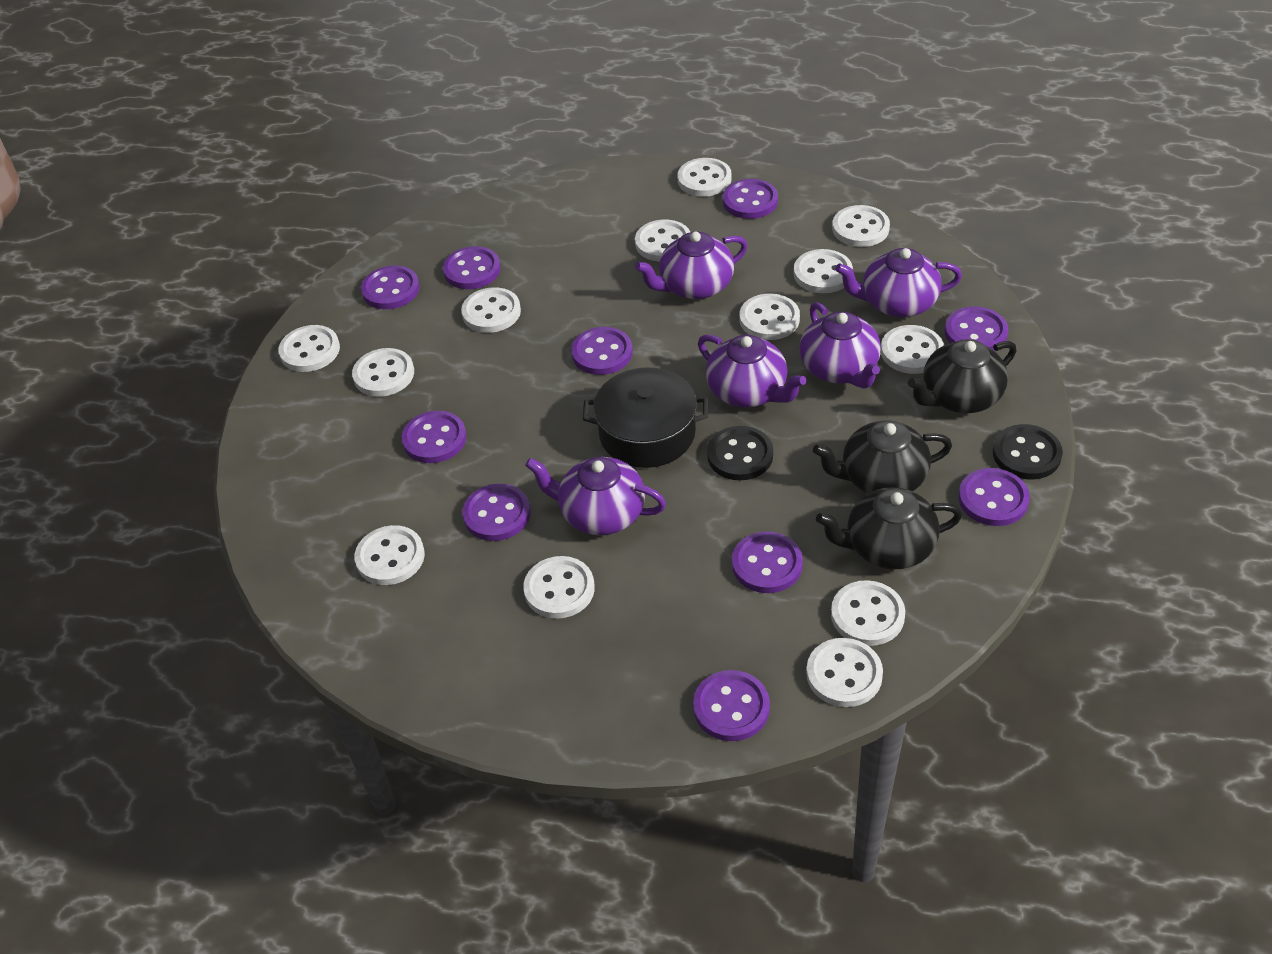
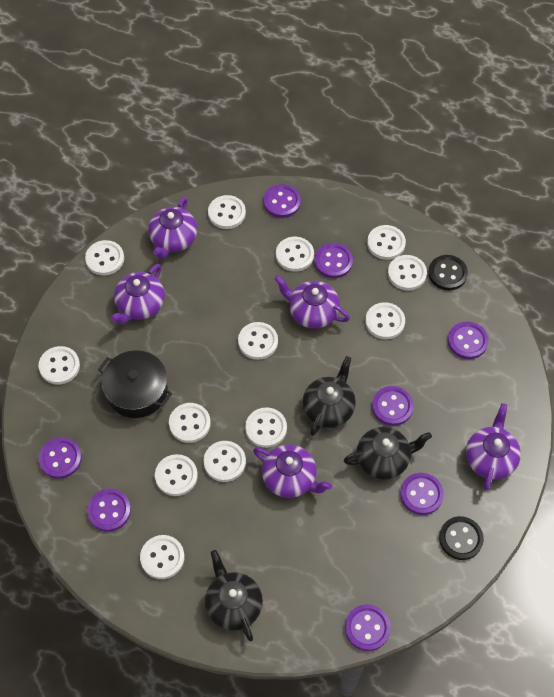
purple button: [361,266,420,309] [402,411,467,463] [443,246,501,289] [462,483,531,541] [571,327,633,375] [693,670,770,741] [723,179,778,219] [732,532,803,593] [945,306,1008,351] [958,468,1030,526] = 10 -> [39,437,82,479] [87,489,131,532] [263,184,301,218] [314,243,353,278] [345,604,390,651] [372,386,414,426] [400,473,444,515] [448,322,488,359] = 8

